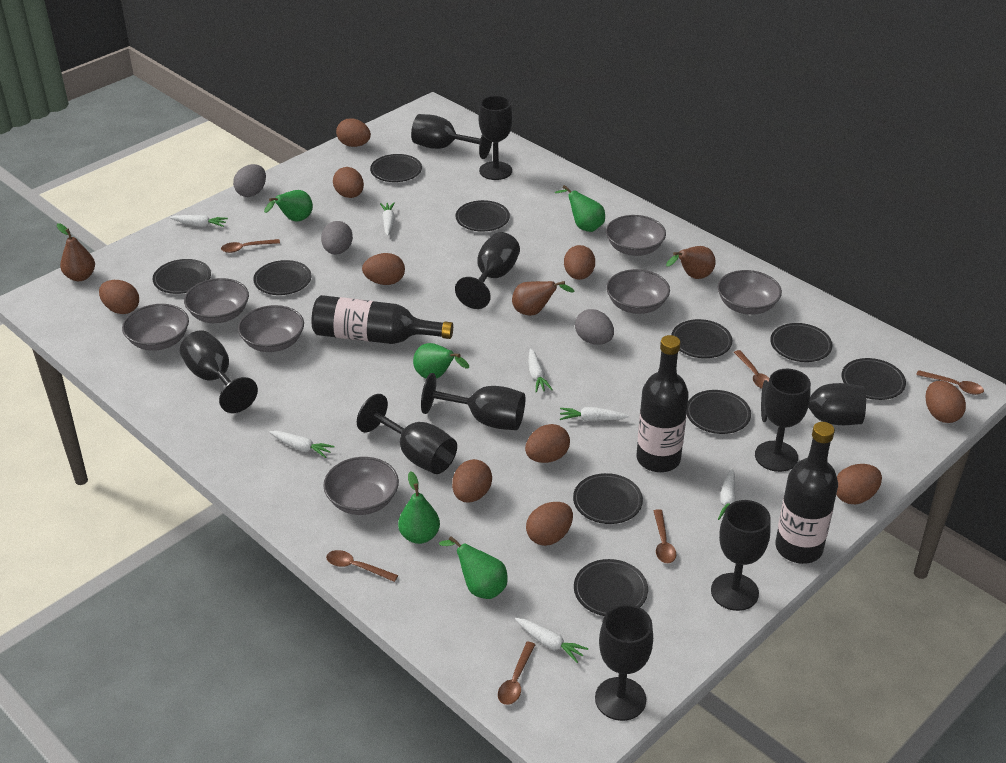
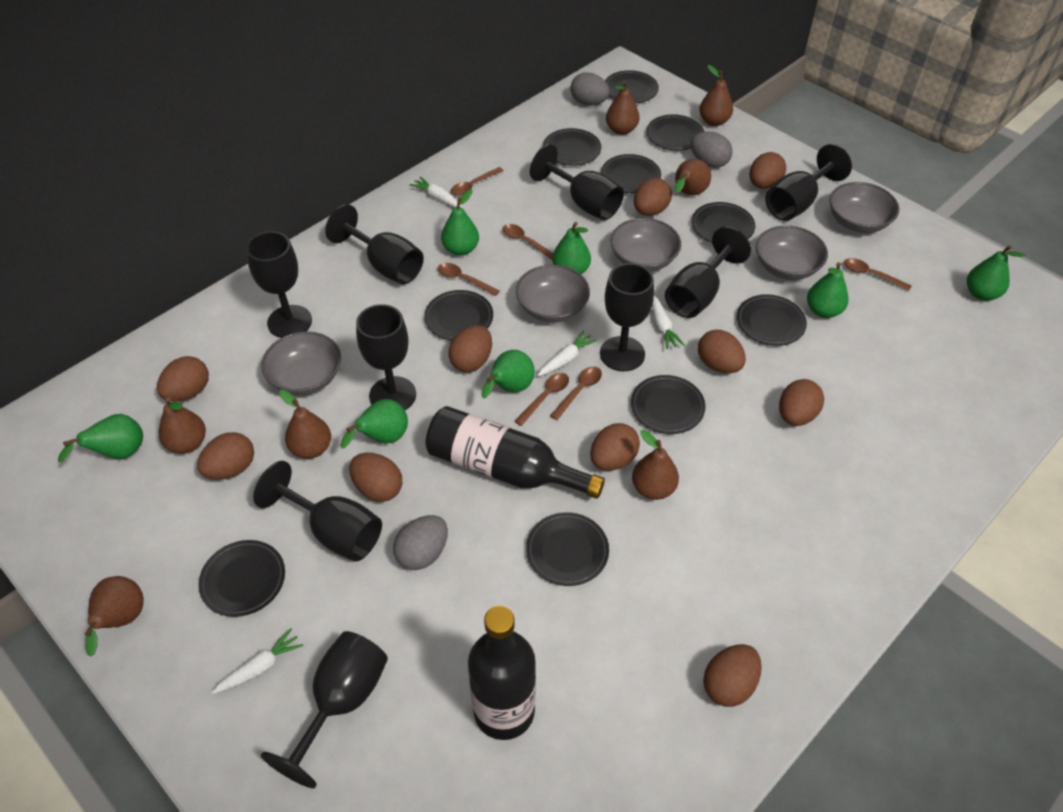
black bottle: [311,295,453,344] [637,335,689,472] [775,422,838,564] = 3 -> [425,406,605,499] [468,606,536,740] = 2
black goblet: [180,330,258,413] [357,394,457,474] [411,114,492,159] [421,373,525,430] [455,232,520,309] [479,96,513,180] [595,604,653,721] [711,500,771,611] [755,369,811,472] [761,380,866,425] = 10 -> [246,231,312,338] [253,461,382,562] [261,631,388,788] [325,204,424,284] [356,304,416,410] [530,144,624,220] [600,263,654,371] [665,227,751,318] [765,144,852,221] = 9
brown pear: [57,223,95,281] [512,281,575,316] [666,246,715,279] = 3 -> [85,576,144,657] [159,397,206,454] [279,390,331,459] [606,81,639,135] [632,430,679,500] [675,159,711,195] [699,65,733,126] = 7
green pear: [264,190,313,222] [398,471,440,544] [413,343,469,379] [439,536,507,599] [555,185,605,232] = 5 -> [58,414,143,462] [340,399,408,448] [441,189,479,256] [481,350,535,399] [552,222,591,274] [807,262,849,318] [967,245,1025,301] = 7
grey bowl: [122,304,189,351] [184,278,249,323] [238,305,304,352] [323,457,399,515] [606,215,666,256] [606,269,670,314] [718,270,782,315] = 7 -> [261,331,341,395] [516,265,590,322] [610,218,681,272] [756,226,828,280] [830,182,899,233] = 5
white carrot: [170,215,228,227] [270,431,335,458] [380,203,395,236] [515,618,588,663] [528,348,553,392] [560,407,629,421] [718,468,736,520] = 7 -> [212,628,303,694] [409,176,463,208] [537,330,597,376] [652,296,684,349] = 4

